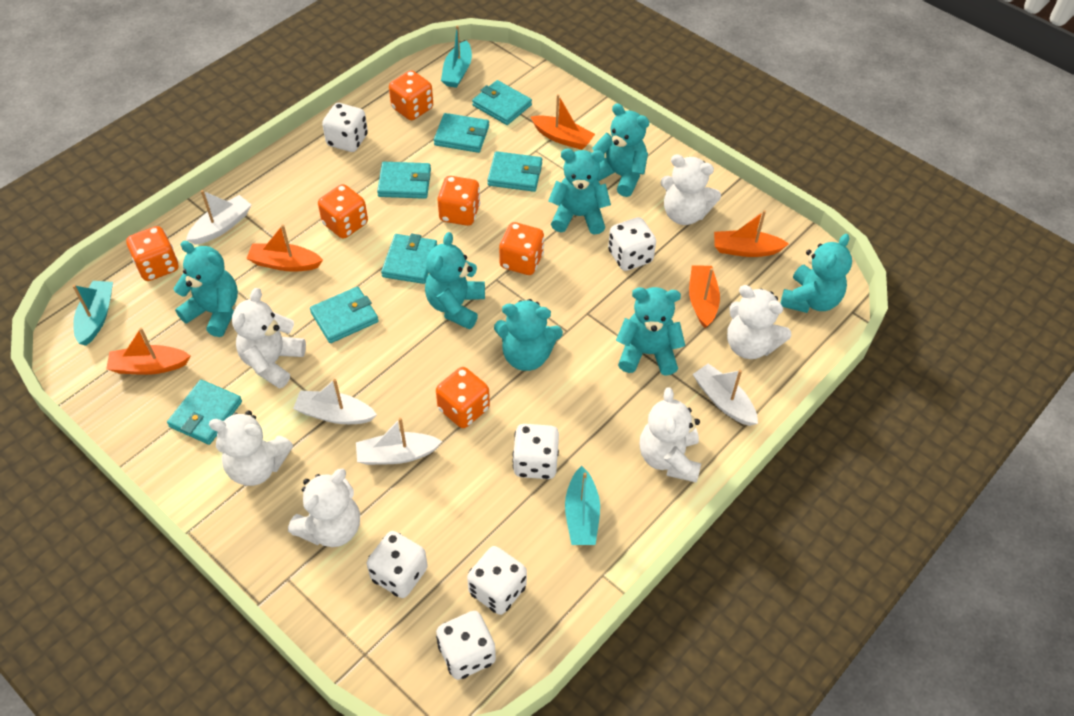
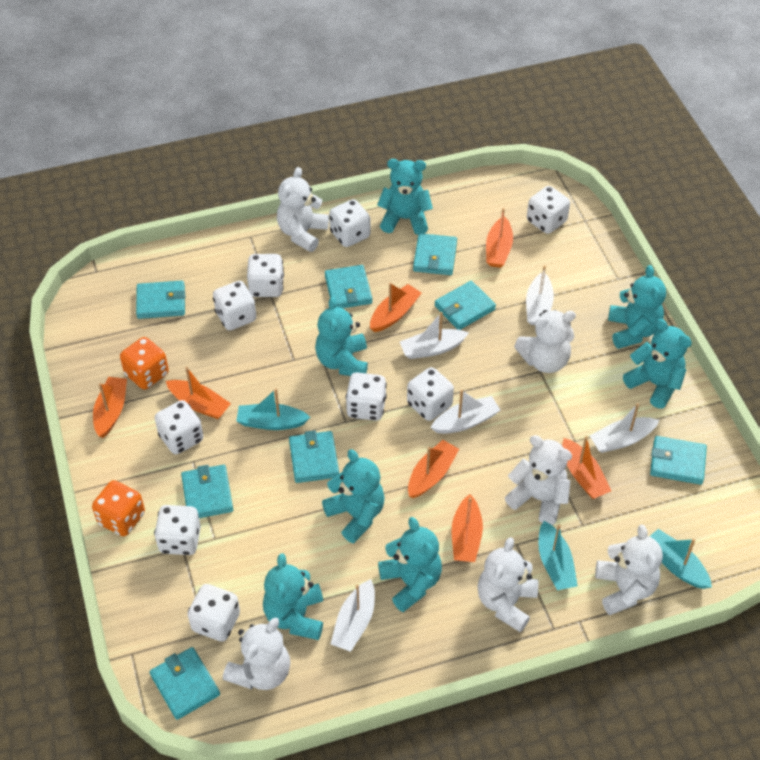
orange boat: [106,328,191,375] [246,224,323,272] [531,94,595,150] [689,265,720,328] [714,210,789,257] = 5 -> [93,377,127,438] [166,367,231,419] [370,283,421,332] [408,440,459,498] [452,494,483,562] [486,208,513,268] [562,436,611,499] = 7
orange dice: [126,226,179,281] [318,184,368,239] [389,70,433,120] [436,367,490,428] [437,176,480,226] [499,222,544,275] = 6 -> [92,480,145,536] [120,337,169,390] = 2
turquoise wallet: [167,380,242,445] [310,286,379,343] [377,162,431,199] [381,234,437,284] [434,113,489,153] [472,80,532,125] [487,151,542,192] = 7 -> [136,281,185,319] [150,647,220,720] [181,465,233,518] [289,431,339,483] [325,265,372,308] [413,233,457,275] [435,281,496,330] [650,436,707,485] = 8
white boat: [186,190,252,245] [293,379,377,424] [356,418,442,465] [693,364,758,426] = 4 -> [331,579,375,652] [400,312,469,359] [431,390,500,434] [526,265,554,325] [590,403,659,453] = 5
white dice: [322,103,368,152] [367,531,428,598] [436,611,496,680] [467,546,527,615] [513,424,559,479] [608,217,656,271] = 6 -> [154,505,201,555] [155,400,203,454] [188,584,240,641] [213,281,256,330] [247,254,284,297] [329,199,370,247] [346,372,387,421] [407,367,454,421] [527,186,570,234] = 9

